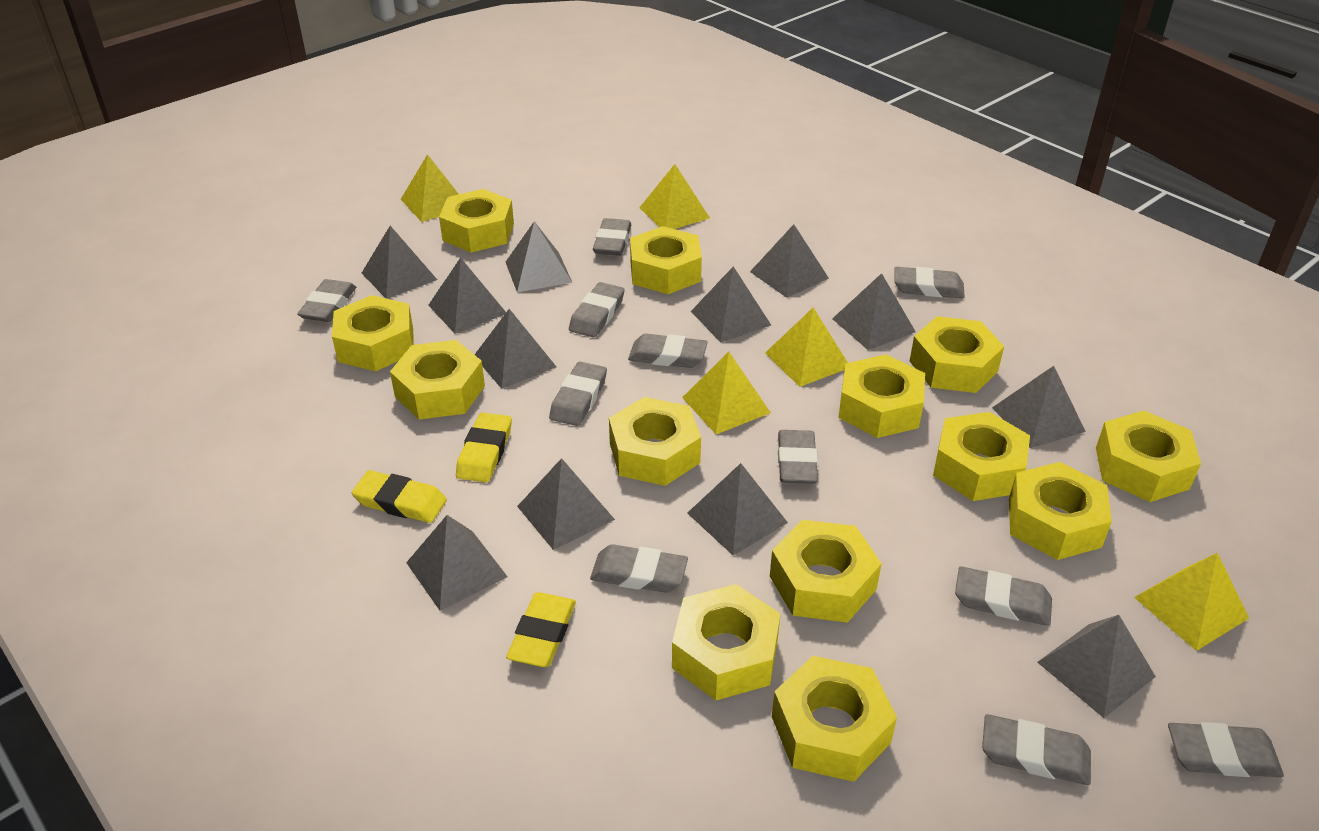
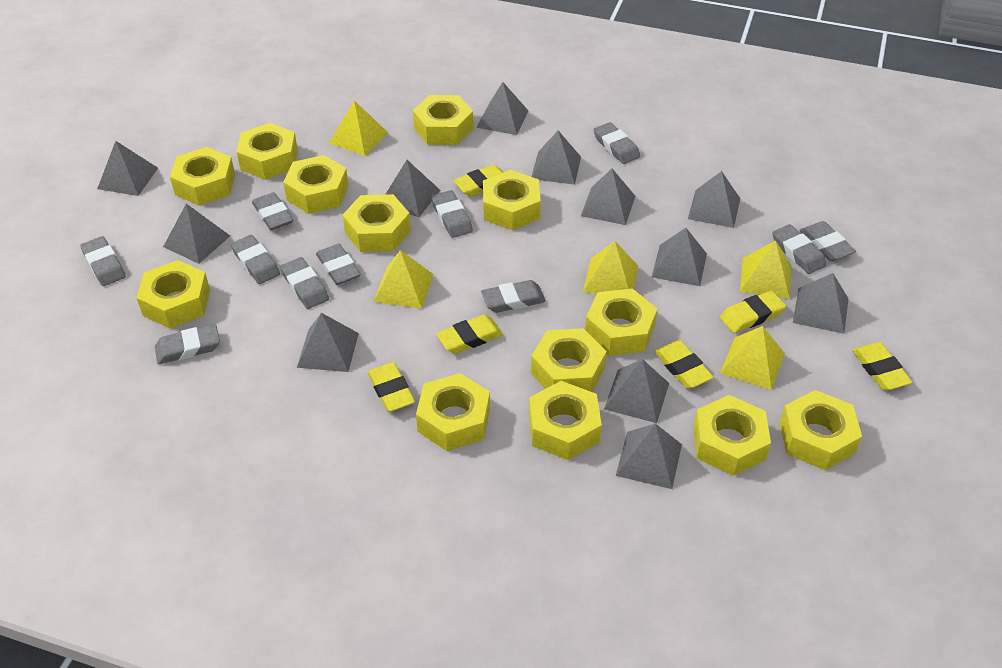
yellow eraser: [352,470,447,523] [456,412,512,483] [506,592,576,667] = 3 -> [367,362,415,412] [436,315,503,354] [453,165,503,197] [654,341,714,388] [720,291,786,333] [852,342,913,390] = 6

